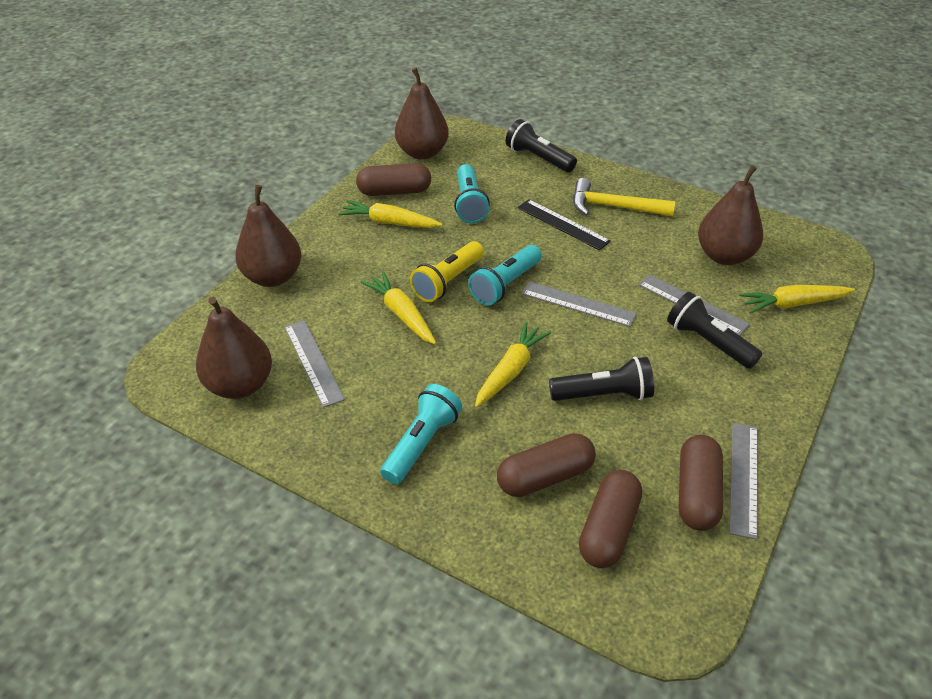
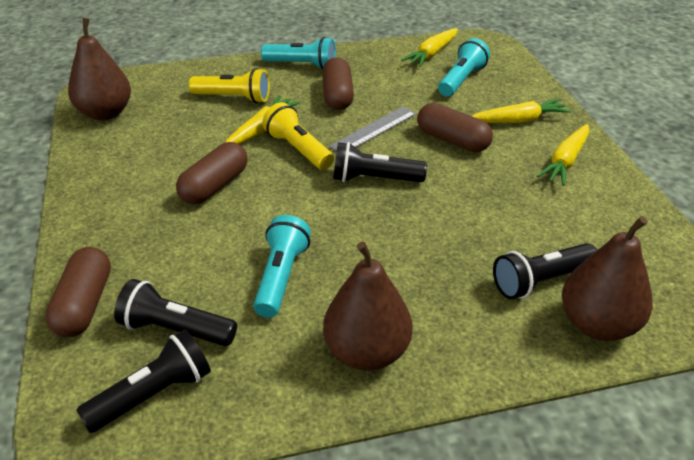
black flashlight: [505,119,577,172] [549,357,654,401] [667,292,762,369] = 3 -> [76,330,211,433] [114,279,237,346] [333,142,427,182] [493,243,597,299] = 4
black ruler: [517,199,611,250] = 1 -> none = 0
brown pear: [196,297,272,399] [235,185,302,287] [395,67,449,160] [698,165,763,265] = 4 -> [68,18,131,120] [323,242,413,371] [562,216,653,341] = 3
grey ruler: [284,320,345,408] [522,281,637,327] [639,274,750,336] [730,423,757,539] = 4 -> [329,106,417,151] = 1
yellow flashlight: [410,241,484,302] = 1 -> [189,68,270,103] [262,102,334,170] = 2
yellow hammer: [573,178,676,216] = 1 -> none = 0

